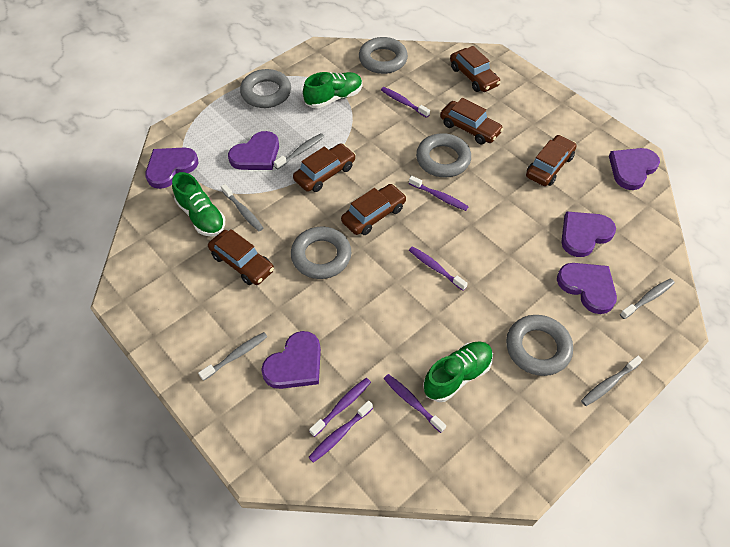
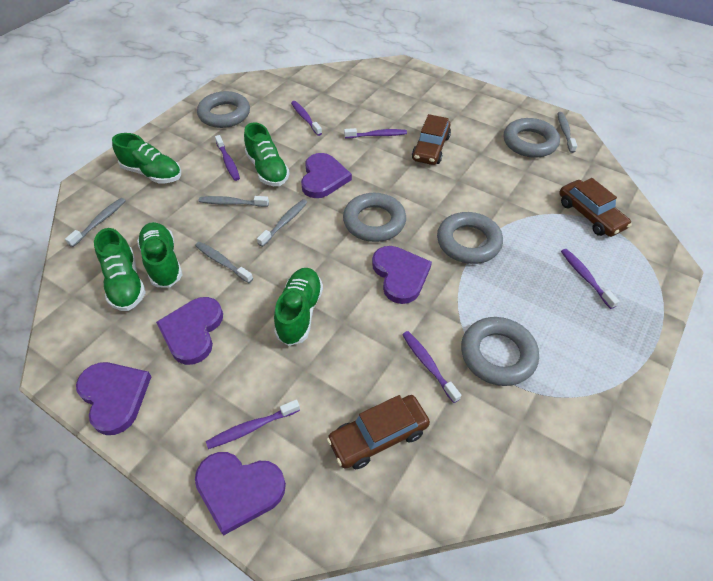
brown car: [208,229,274,285] [293,143,356,192] [341,184,407,235] [440,98,503,144] [450,46,501,92] [526,135,577,186] = 6 -> [327,395,430,469] [412,114,451,165] [559,178,632,237] = 3
green shoe: [172,172,225,237] [303,72,362,109] [423,341,493,402] = 3 -> [94,228,146,311] [112,133,181,183] [137,222,183,288] [244,122,290,186] [274,268,323,346] = 5
purple heart: [145,147,198,189] [228,131,279,170] [261,331,321,389] [557,263,617,314] [561,211,616,257] [609,148,660,190] = 6 -> [76,362,152,435] [156,297,223,365] [195,452,286,535] [301,153,352,198] [372,246,432,304] = 5

